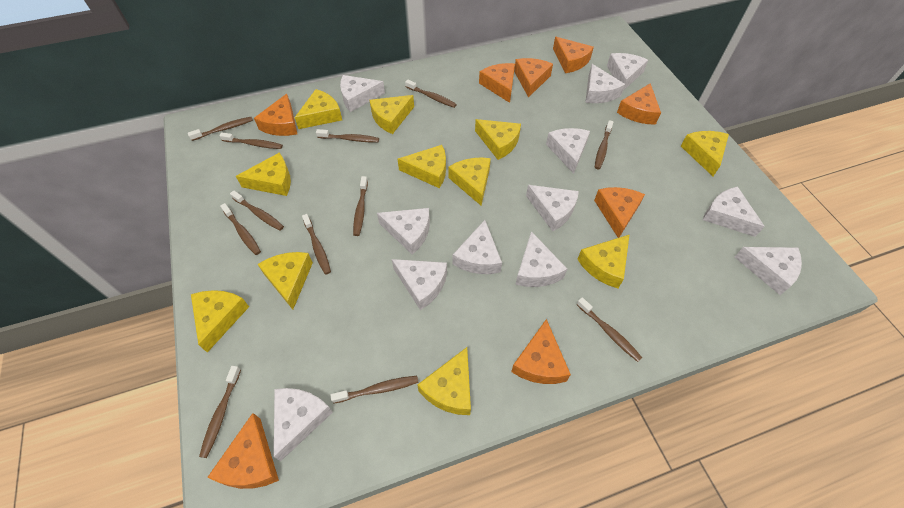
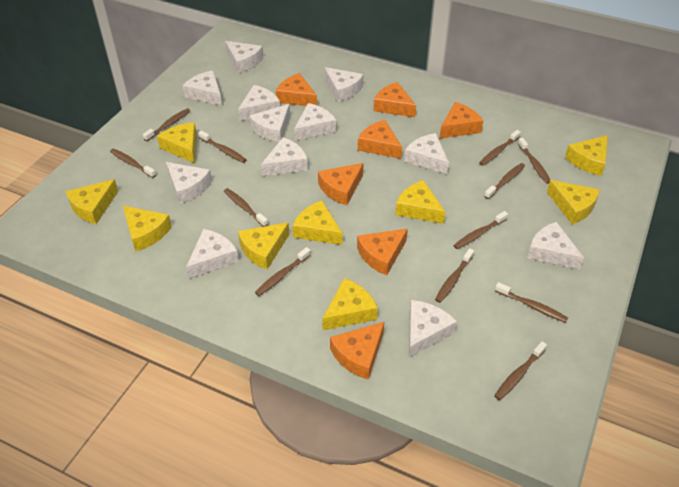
orange cheese: [207,413,279,489] [254,94,297,136] [479,63,515,103] [511,319,571,384] [514,58,553,97] [553,37,594,73] [594,187,645,238] [617,83,661,125] = 8 -> [276,73,317,106] [318,163,363,205] [330,322,384,380] [357,229,408,276] [358,120,402,159] [373,82,416,117] [439,102,483,139] = 7
yellow cheese: [191,290,249,353] [236,153,291,196] [258,252,313,310] [294,89,342,129] [369,95,414,134] [398,145,446,188] [417,347,471,415] [448,157,491,205] [475,119,521,160] [577,234,630,288] [681,131,729,176] = 11 -> [65,179,118,224] [123,206,172,251] [157,122,197,163] [238,222,289,269] [292,200,343,245] [322,278,378,330] [395,180,446,224] [547,180,600,224] [565,135,608,176] = 9

